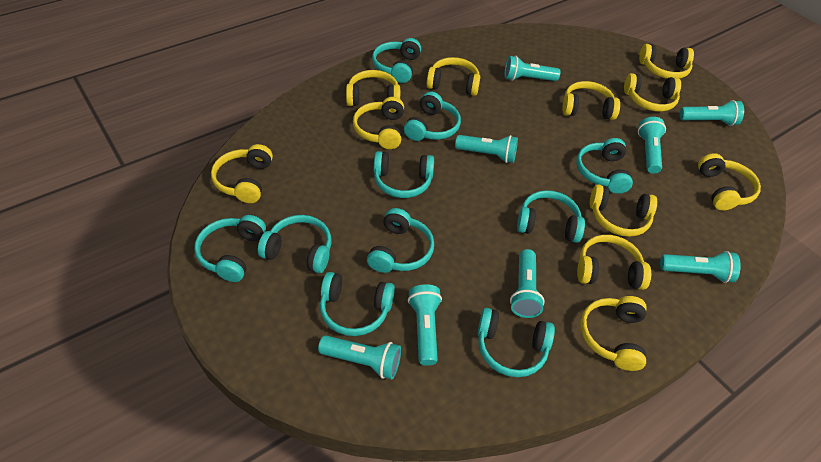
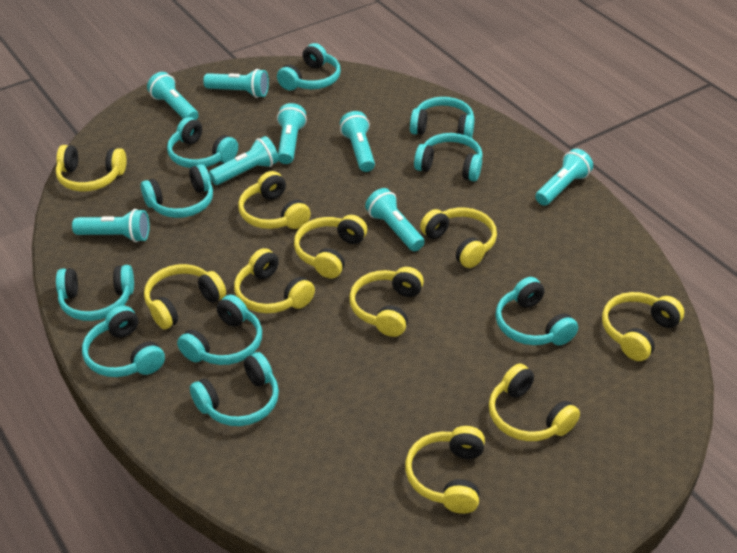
yellow headphones: [211,144,273,203] [346,70,400,106] [353,97,404,149] [427,57,480,96] [562,81,620,120] [577,235,651,290] [580,296,647,371] [590,184,657,237] [624,73,681,112] [639,44,694,79] [698,153,761,211] = 11 -> [56,145,127,191] [144,264,226,329] [234,248,315,313] [238,171,311,229] [294,215,367,279] [349,267,424,337] [405,426,485,514] [420,208,497,268] [489,364,580,441] [602,292,684,361] = 10

